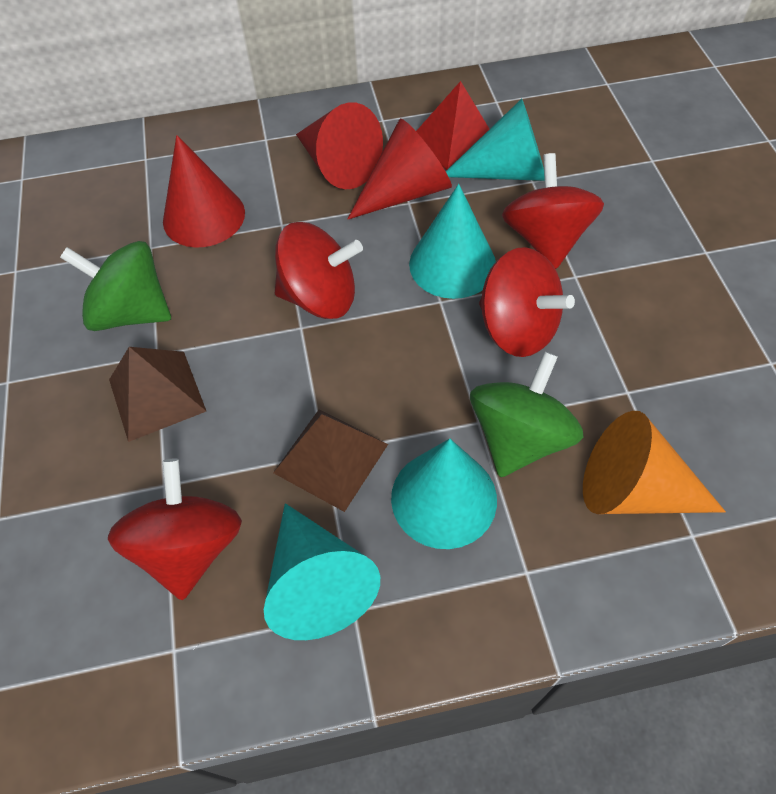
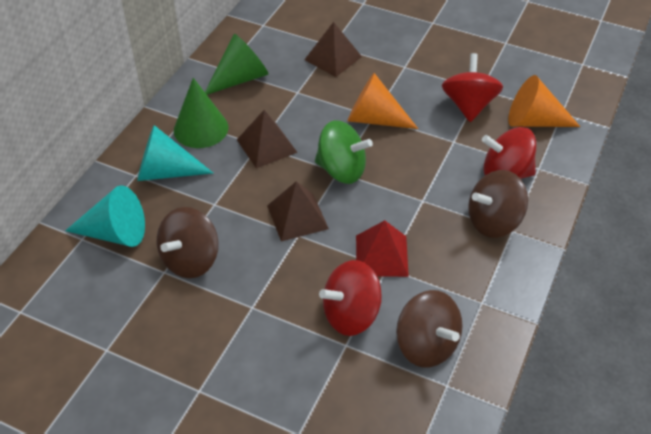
brown pyramid: [109,347,206,442] [273,409,388,512] = 2 -> [237,110,298,168] [267,181,329,241] [304,22,362,77] = 3
brown spinning top: none = 0 -> [157,207,219,278] [396,290,463,367] [468,170,528,238] = 3
green cone: none = 0 -> [174,78,228,148] [205,34,268,95] = 2
green spinning top: [60,241,171,331] [470,351,584,477] = 2 -> [315,120,373,184] = 1
orange cone: [583,411,726,514] = 1 -> [347,73,418,129] [508,75,580,127] = 2
red cone: [163,135,245,248] [296,102,383,189] [348,119,452,219] = 3 -> none = 0
red spinning top: [108,459,242,600] [275,222,363,319] [479,247,575,357] [502,153,604,269] = 4 -> [319,260,382,336] [442,53,503,122] [482,127,536,179] = 3
turquoise cone: [264,503,380,640] [391,439,497,549] [409,184,496,299] [446,99,545,181] = 4 -> [65,185,145,247] [137,125,213,181] = 2

